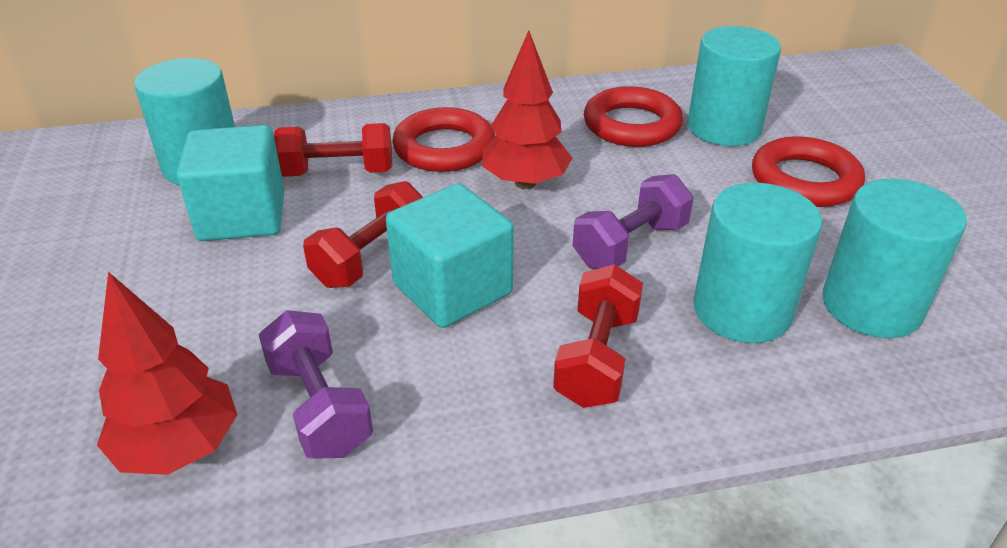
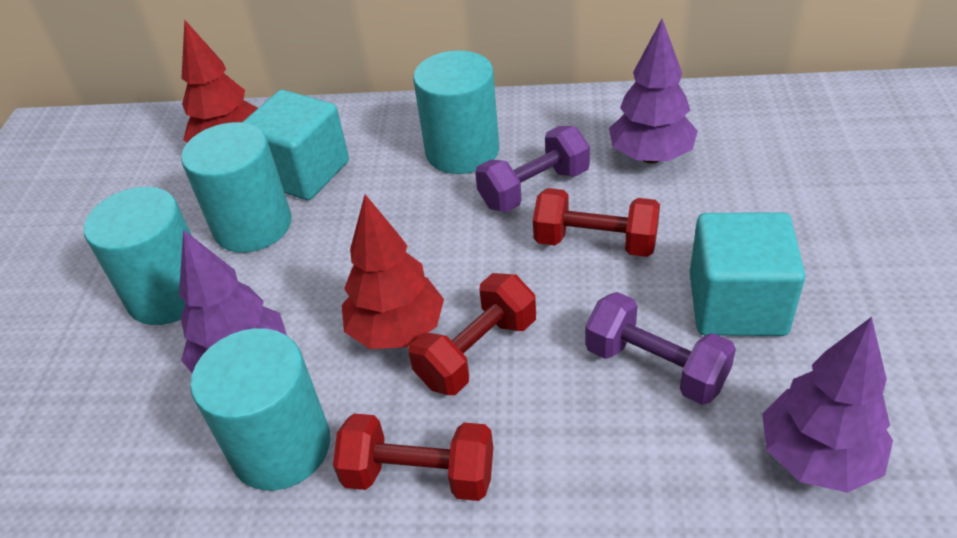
purple tree: none = 0 -> [179,230,287,373] [609,19,698,164] [762,317,893,493] = 3
red ring: [392,107,495,172] [584,86,683,147] [752,136,865,207] = 3 -> none = 0

